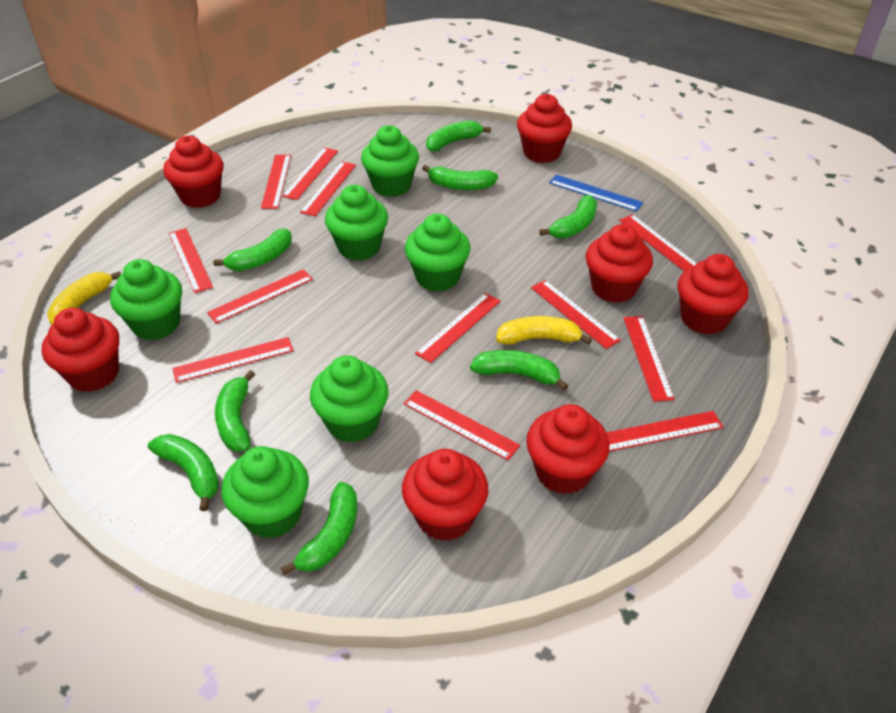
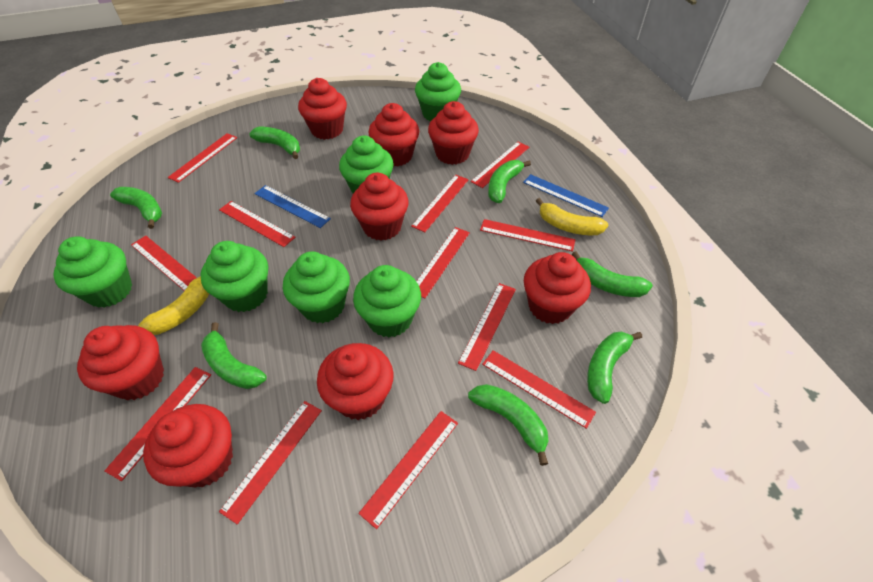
blue ruler: [549,175,643,212] = 1 -> [254,185,331,228] [523,174,609,217] = 2
green banana: [148,434,219,511] [213,228,292,271] [215,370,255,452] [281,482,357,575] [422,165,498,190] [426,120,491,152] [470,350,568,390] [539,195,597,239] = 8 -> [110,187,162,229] [201,322,267,389] [249,126,300,159] [468,384,548,466] [488,160,531,203] [572,251,653,297] [587,332,642,404] = 7
red cupcake: [42,308,119,392] [163,136,223,208] [402,449,488,541] [517,94,572,163] [526,404,610,494] [586,224,653,303] [678,254,749,335] = 7 -> [77,325,164,400] [143,404,233,488] [298,78,347,140] [317,343,394,420] [350,173,409,241] [369,103,419,167] [428,101,479,165] [524,252,591,324] = 8

